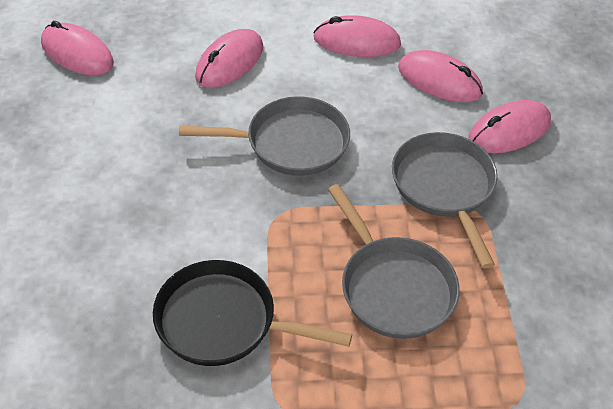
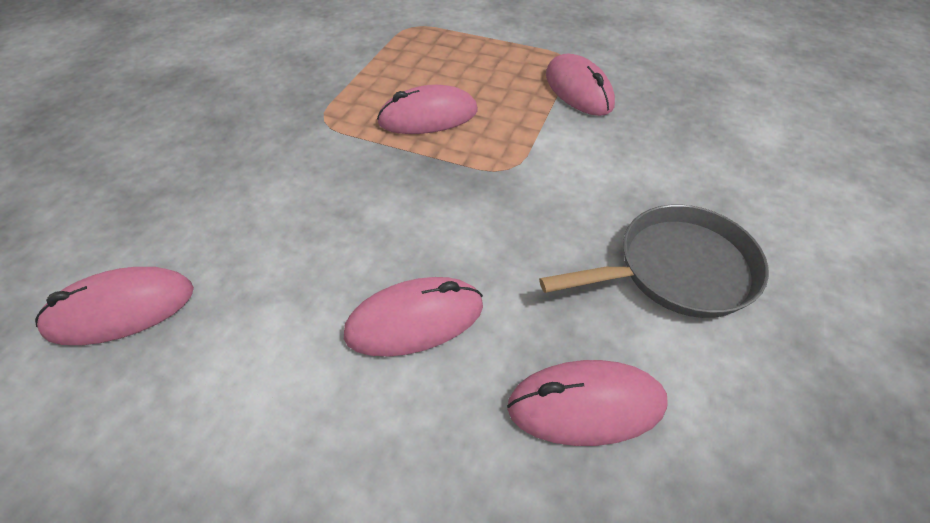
black pan: [153,260,352,366] = 1 -> none = 0
grey pan: [179,96,350,176] [328,184,460,339] [392,132,498,268] = 3 -> [539,205,769,318] = 1

